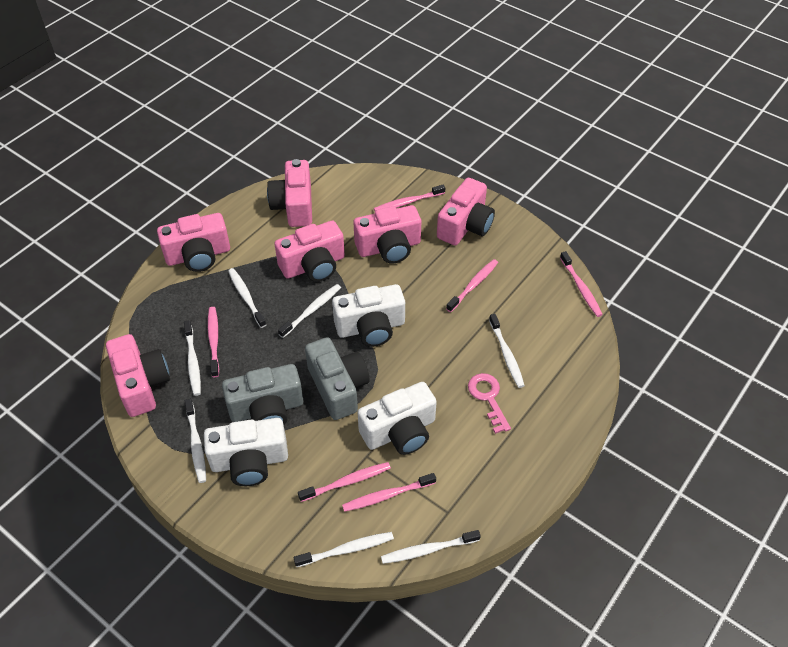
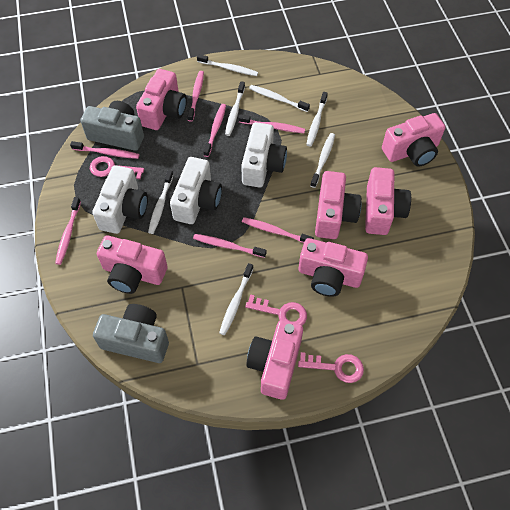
pink camera: [106,334,170,417] [157,213,230,272] [267,159,312,227] [274,220,345,282] [353,205,421,264] [437,178,495,245] = 6 -> [97,235,168,294] [136,69,187,130] [246,320,303,400] [299,238,368,297] [315,171,362,239] [365,167,411,235] [382,113,445,167] = 7
pink key: [468,373,511,434] = 1 -> [90,156,144,179] [245,294,307,326] [298,352,364,383] = 3
pink toothbrush: [208,307,219,377] [298,462,391,502] [342,473,436,512] [374,185,445,211] [446,259,498,312] [560,251,603,317] = 6 -> [55,197,81,265] [70,141,140,159] [188,71,204,122] [193,234,266,258] [203,104,226,157] [238,114,305,133] [242,217,314,243] = 7

